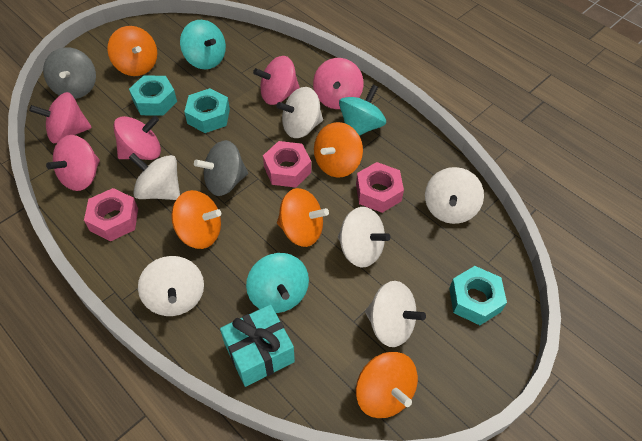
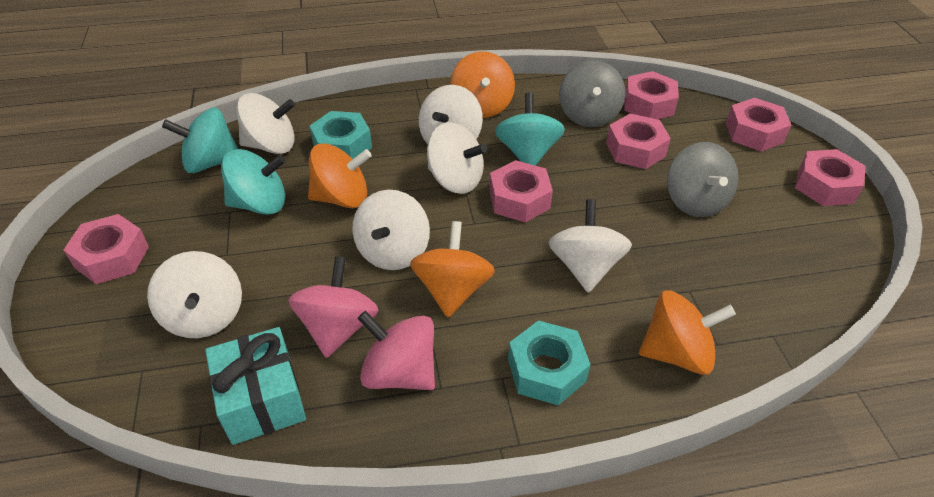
orange spinning top: [107,26,157,76] [171,190,221,249] [277,188,329,247] [314,122,363,177] [356,352,418,418] = 5 -> [308,143,372,208] [410,221,495,317] [450,51,515,118] [639,291,736,375] = 4
pink nut: [84,188,138,241] [263,141,311,188] [356,162,404,213] = 3 -> [64,214,149,284] [489,160,553,222] [606,114,671,169] [624,71,679,119] [726,98,791,151] [795,149,866,206] = 6
pink spinning top: [29,92,92,143] [46,135,100,191] [113,116,161,160] [253,56,300,105] [313,58,363,109] = 5 -> [288,257,379,358] [357,311,435,390] = 2
turquoise nut: [129,75,177,116] [184,88,230,133] [449,266,507,325] = 3 -> [310,111,372,159] [508,320,591,405] = 2

